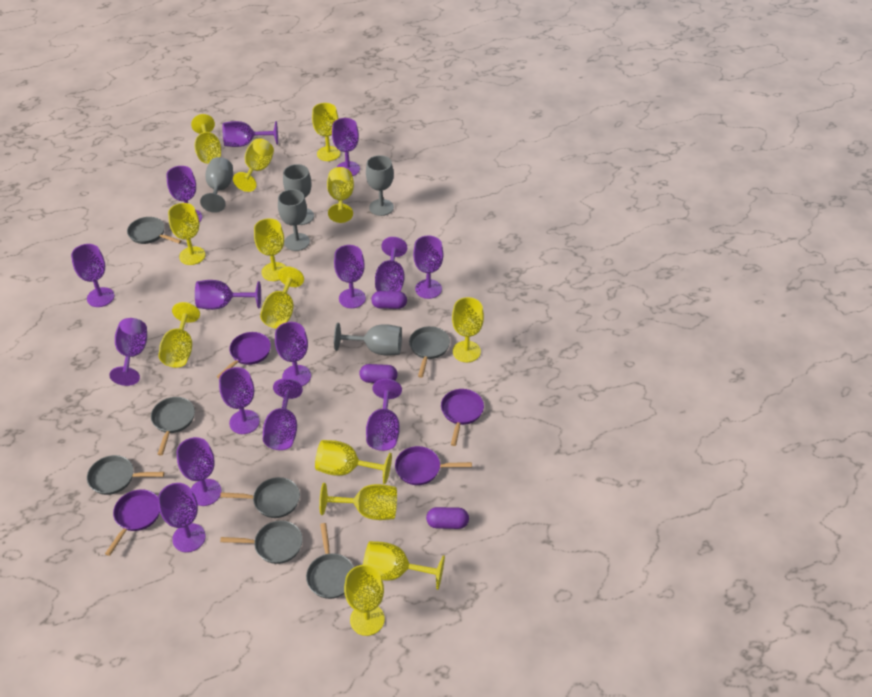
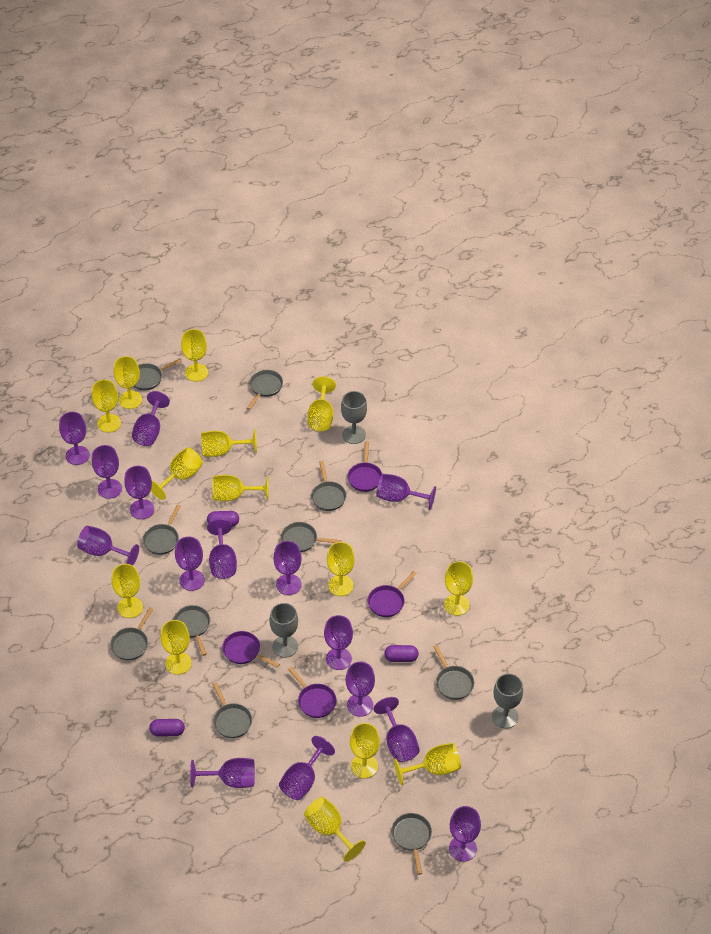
grey goblet: [200,157,233,213] [278,189,310,251] [283,164,314,225] [334,323,402,356] [366,155,394,216] = 5 -> [269,603,298,658] [341,391,367,444] [492,673,523,729] = 3
grey pan: [87,455,164,495] [127,217,182,244] [151,397,195,455] [220,477,300,518] [220,520,303,564] [306,523,354,599] [409,326,450,378] = 7 -> [110,608,153,661] [134,358,182,390] [143,505,181,555] [173,605,210,656] [212,682,252,738] [247,370,283,410] [281,522,342,552] [311,461,346,511] [391,813,432,875] [433,645,474,700] = 10
yellow goblet: [159,302,200,368] [168,203,205,265] [191,114,221,164] [233,138,274,192] [254,218,286,281] [260,266,304,328] [312,103,340,161] [315,440,392,484] [319,483,397,520] [327,167,354,223] [344,565,385,636] [363,541,445,590] [452,297,484,362] = 13 -> [92,379,121,433] [112,564,143,618] [114,356,142,409] [151,447,203,500] [160,620,192,675] [181,329,208,382] [201,429,257,457] [212,475,269,501] [304,797,366,862] [307,376,336,431] [327,542,355,596] [350,723,380,778] [394,743,461,786] [444,561,473,616] = 14

